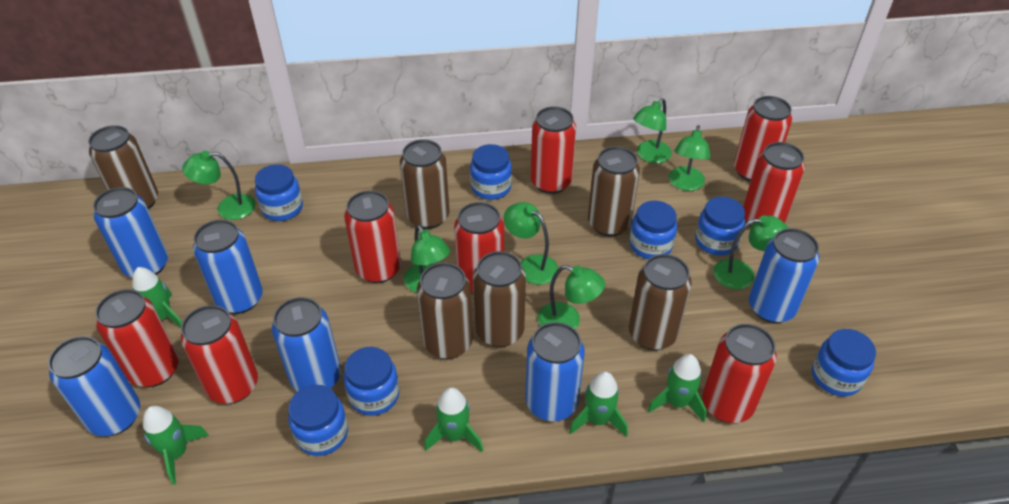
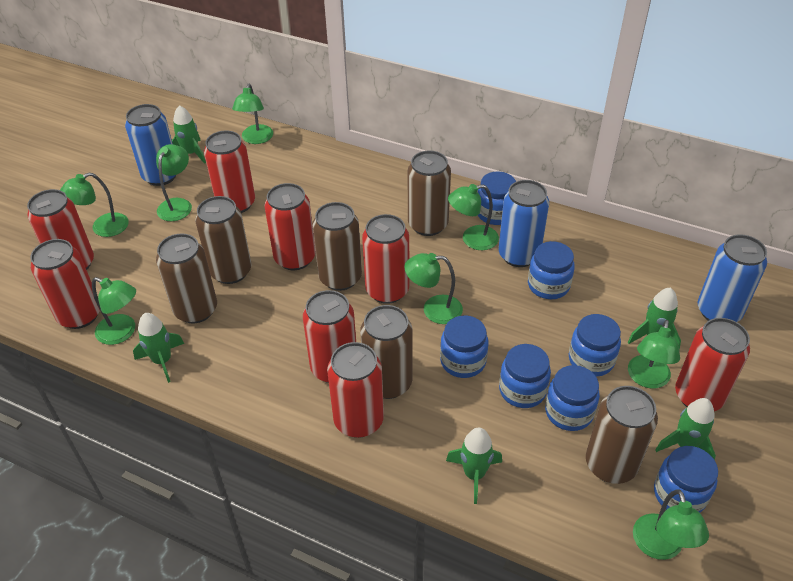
blue can: [48,336,140,436] [93,187,168,278] [193,220,263,314] [272,297,341,392] [526,322,585,421] [749,228,820,323] = 6 -> [125,104,176,186] [499,180,549,267] [698,234,767,322] = 3
green lamp: [182,151,256,220] [404,225,450,293] [504,202,558,285] [538,265,605,329] [633,98,672,163] [669,125,711,191] [713,215,788,289] = 7 -> [60,173,129,237] [92,277,136,345] [156,144,192,221] [232,84,273,144] [404,253,463,324] [448,184,499,250] [628,320,680,389] [633,489,709,560] = 8

